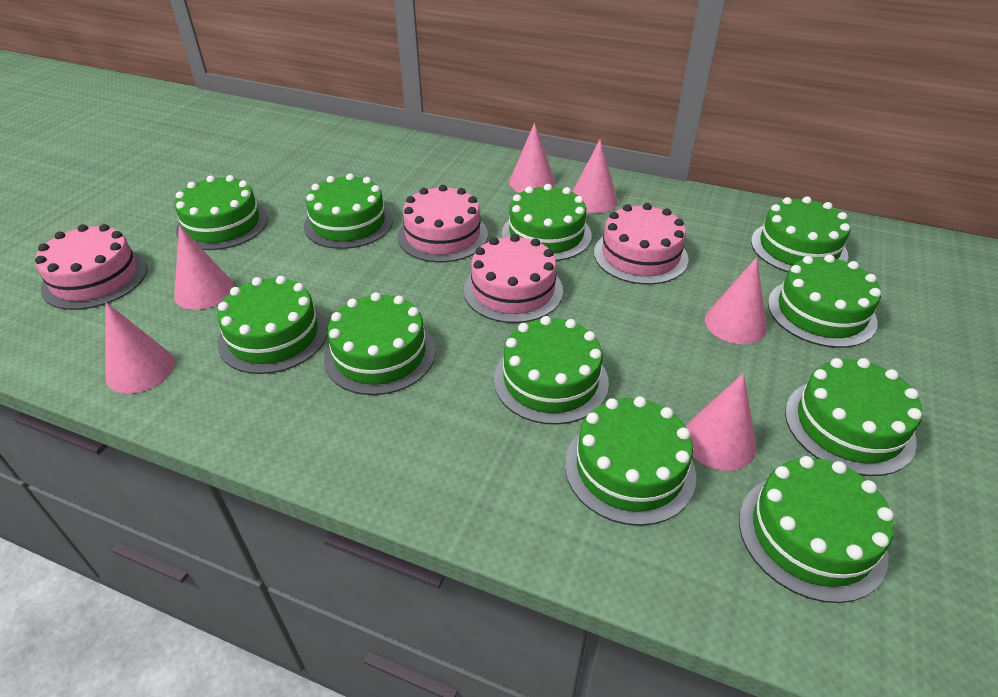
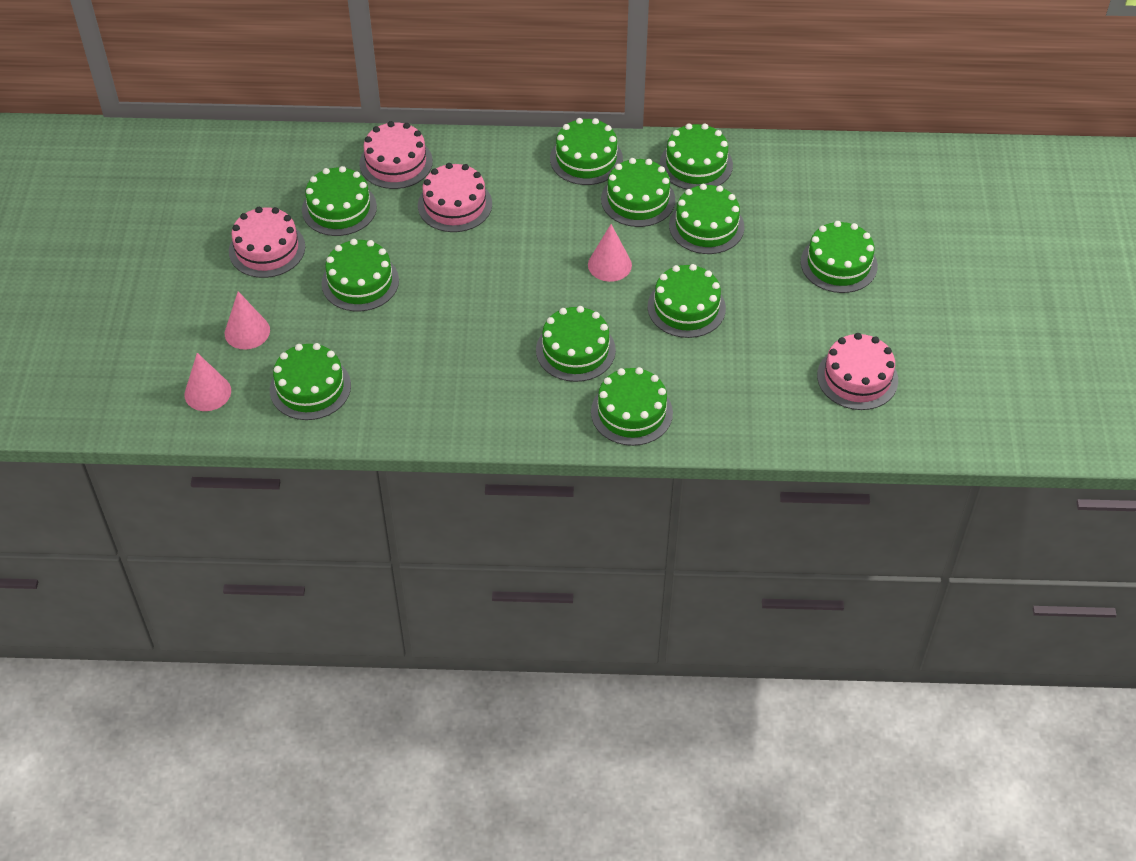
pink cone: [106,302,175,394] [174,226,234,310] [509,123,556,193] [572,139,618,213] [686,373,757,471] [705,257,767,345] = 6 -> [184,353,231,411] [225,291,270,349] [588,224,632,282] = 3

